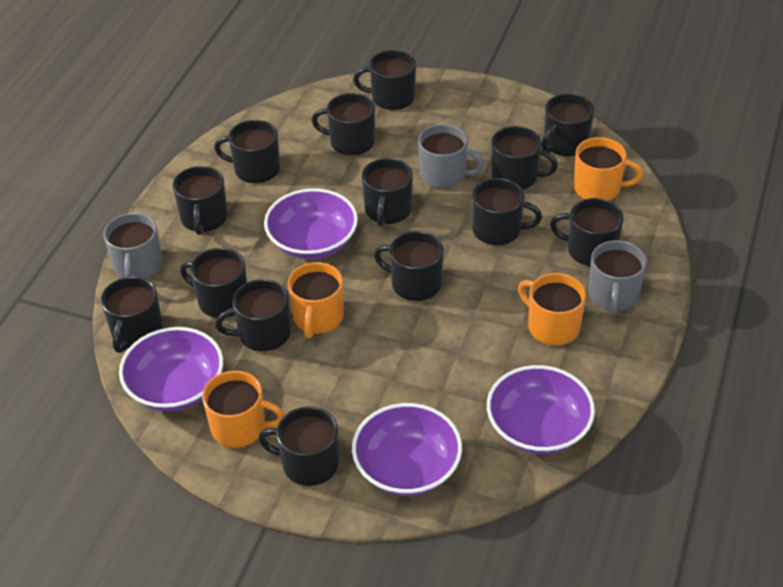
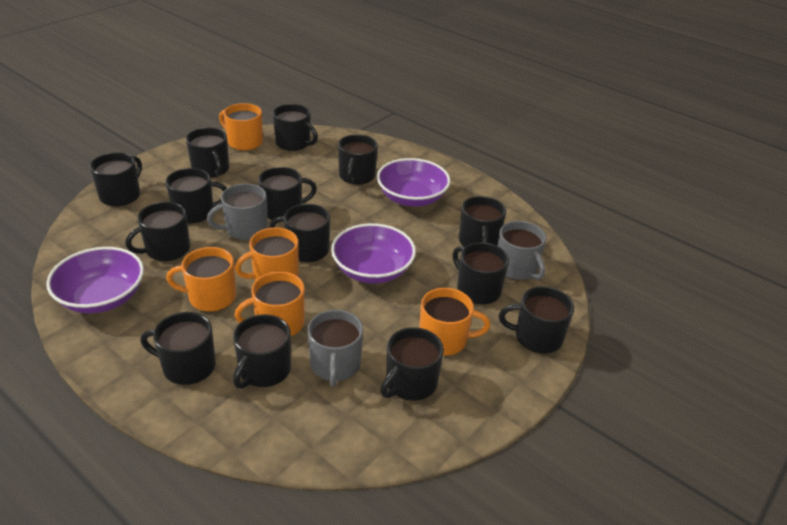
orange mug: [202,371,285,448] [288,262,344,338] [518,273,586,345] [574,137,643,201] = 4 -> [166,247,236,312] [219,103,263,151] [234,272,305,336] [235,227,299,281] [419,288,490,356] = 5
purple bowl: [119,327,223,411] [264,188,358,259] [352,403,462,496] [487,365,595,454] = 4 -> [46,247,144,313] [331,223,416,284] [377,158,450,207] = 3

